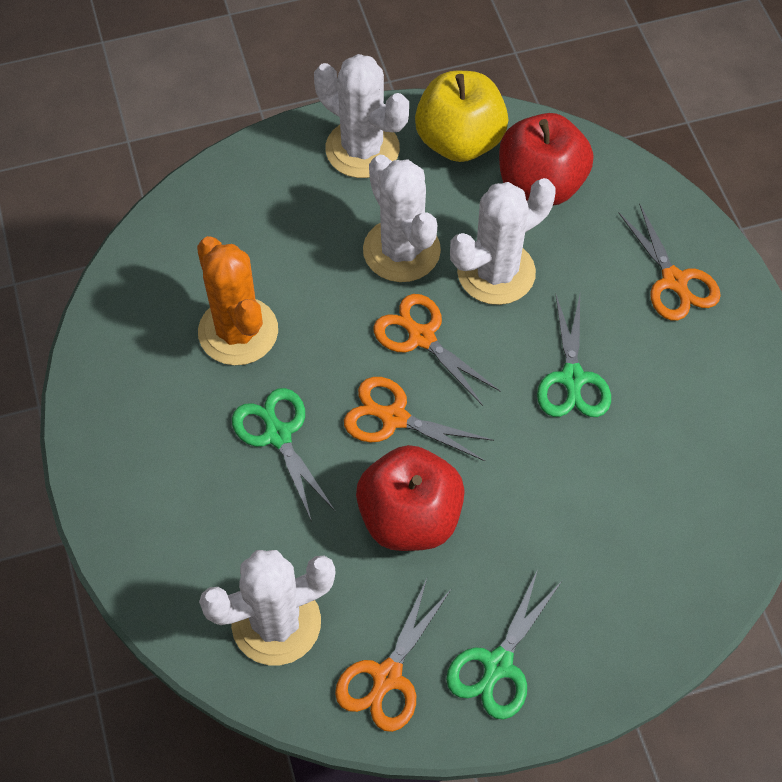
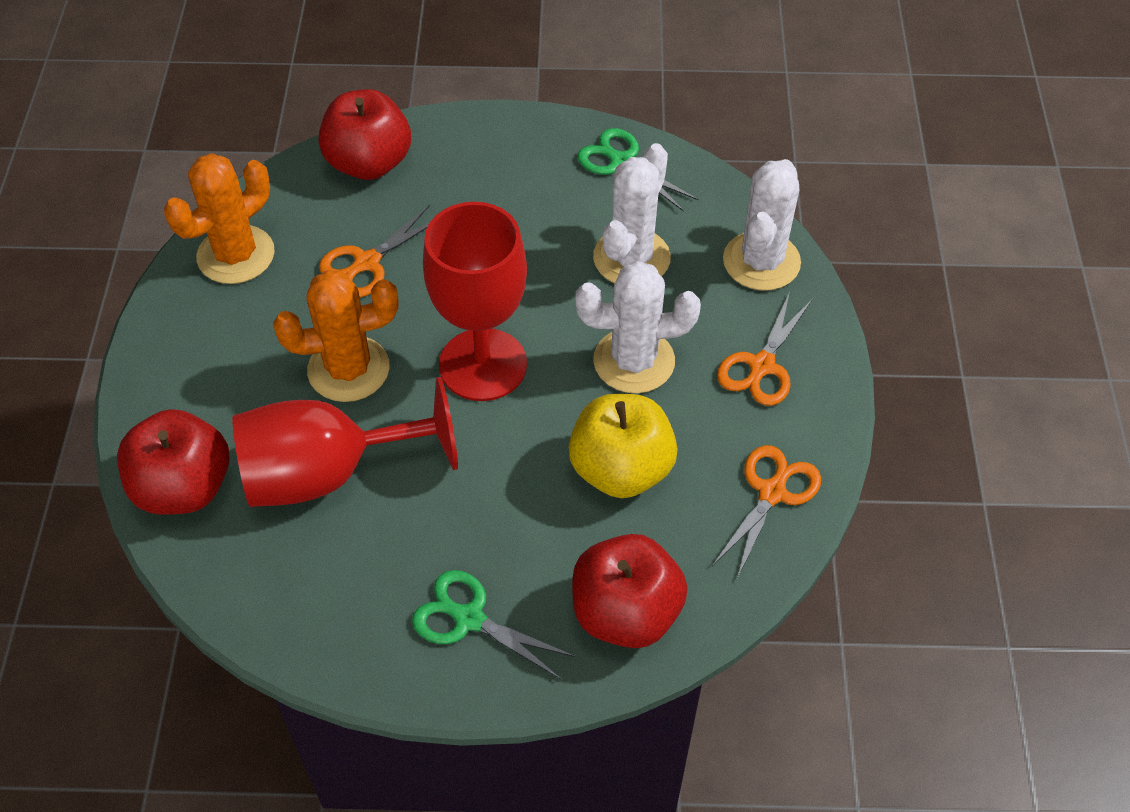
green scissors: [232,388,336,522] [446,569,562,720] [537,295,611,417] = 3 -> [412,570,575,679] [577,128,699,212] = 2
orange cactus: [197,236,278,366] = 1 -> [164,153,275,284] [273,270,399,402] = 2
orange scissors: [335,579,451,732] [344,377,494,461] [374,294,501,406] [618,203,721,321] = 4 -> [319,205,430,297] [712,445,821,579] [717,292,813,406] = 3
red apple: [356,445,465,551] [499,113,594,205] = 2 -> [117,409,230,515] [319,89,411,180] [572,534,688,648] = 3
red goblet: none = 0 -> [232,377,458,507] [423,202,527,401] = 2
white cactus: [199,550,336,665] [314,54,409,178] [363,155,441,282] [450,178,555,305] = 4 -> [575,261,701,393] [593,143,671,283] [723,159,801,291] = 3

